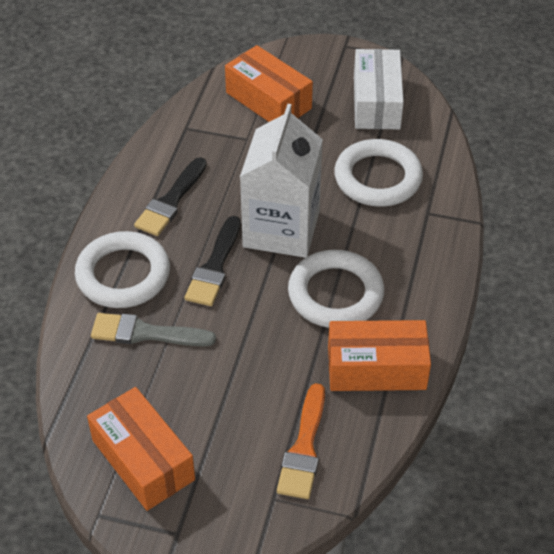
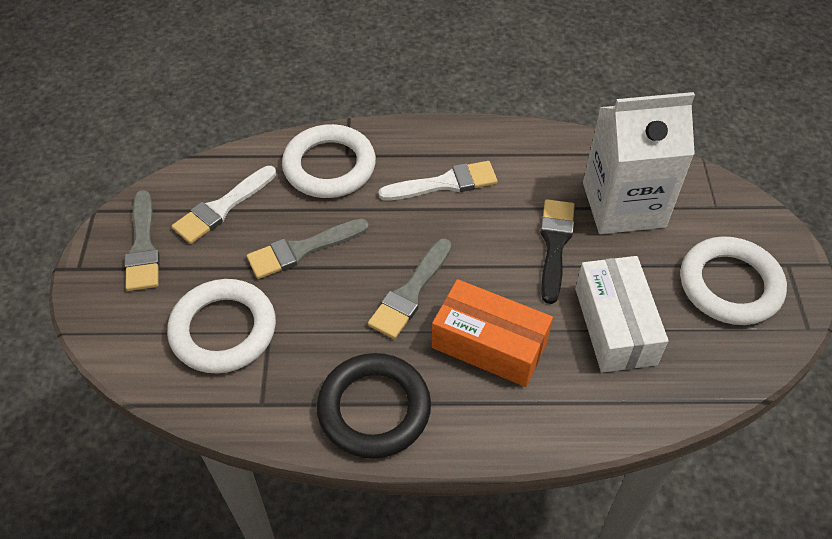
black brush: [134,157,207,236] [184,216,240,306] = 2 -> [540,199,575,304] = 1
black ring: none = 0 -> [317,353,431,459] = 1
grey brush: [91,313,216,346] = 1 -> [124,190,160,291] [247,219,369,279] [368,239,452,339] = 3
orange box: [87,387,195,511] [225,45,313,122] [328,320,431,391] = 3 -> [432,279,553,387] = 1
orange brush: [277,383,325,499] = 1 -> none = 0
white brush: none = 0 -> [172,166,276,244] [378,161,498,200] = 2

